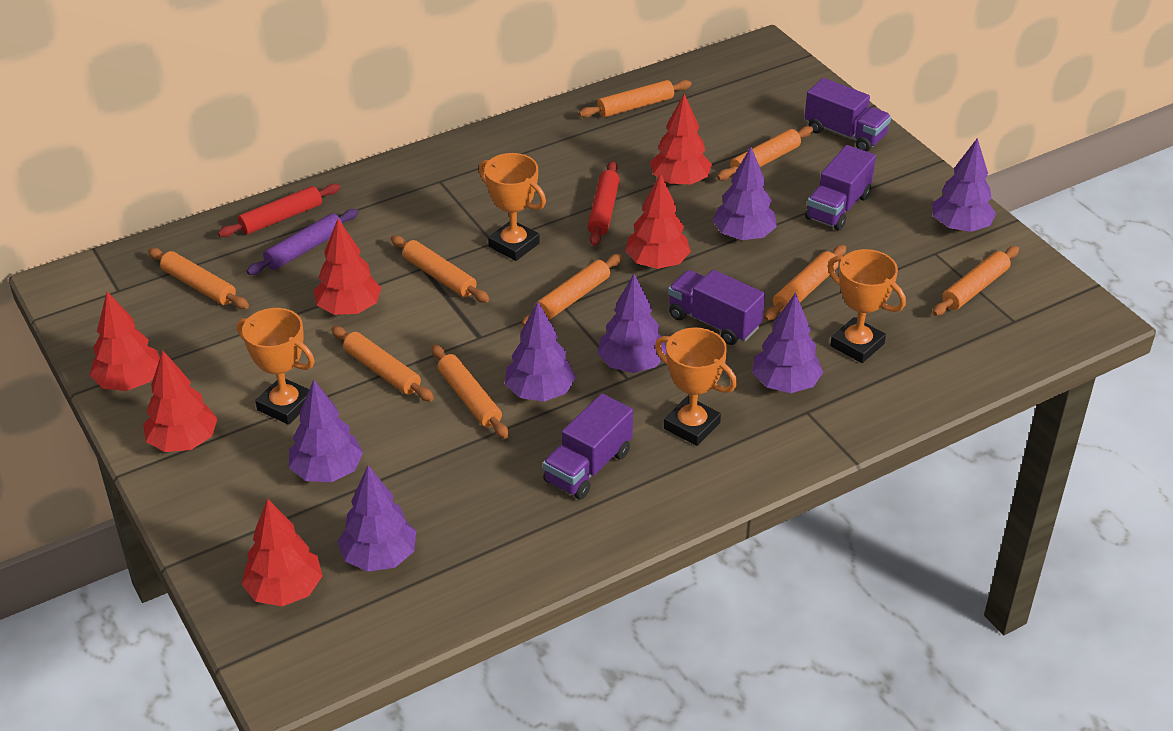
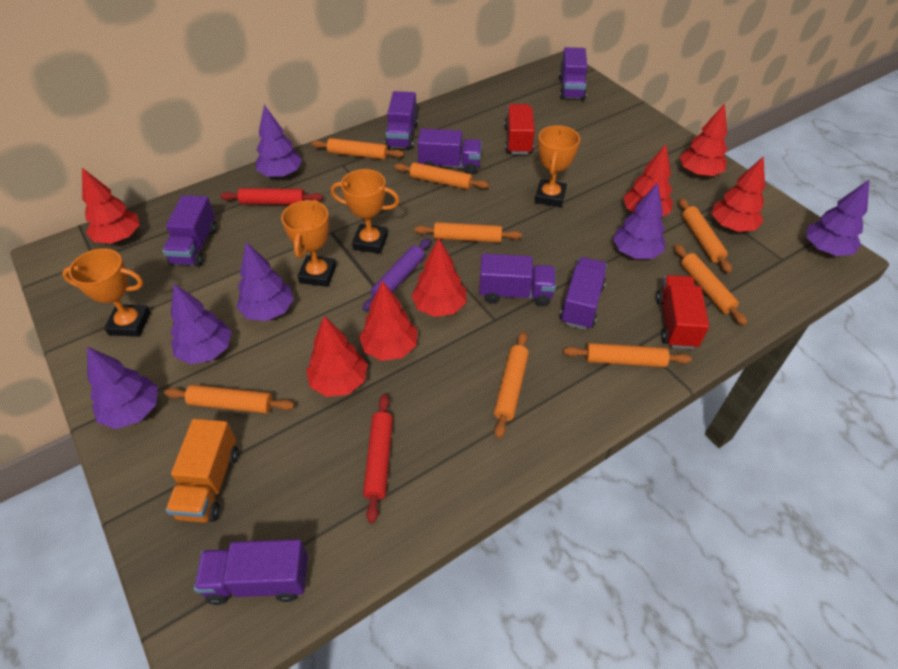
orange rolling pin: [148,248,249,309] [331,326,434,401] [391,235,490,303] [432,344,509,439] [522,254,622,327] [579,80,692,118] [717,126,813,180] [764,245,846,321] [932,246,1019,316] = 9 -> [164,385,295,413] [311,138,404,160] [394,162,489,190] [414,222,522,243] [494,331,529,439] [563,343,692,367] [674,244,747,325] [679,198,732,273] = 8
orange truck: none = 0 -> [166,419,238,523] = 1
purple tree: [289,380,363,482] [338,465,416,572] [505,301,576,402] [597,274,666,373] [713,147,777,240] [752,293,823,393] [932,138,996,232] = 7 -> [87,347,158,429] [171,284,231,364] [237,242,294,321] [256,105,302,178] [613,183,665,259] [806,179,870,256] = 6
purple truck: [543,393,633,500] [668,270,765,345] [804,78,891,152] [805,145,876,230] = 4 -> [162,195,217,267] [194,539,308,605] [385,91,418,150] [418,128,482,174] [479,253,556,307] [559,47,587,100] [560,257,607,330] = 7
red tree: [90,291,160,391] [143,350,218,452] [241,499,323,606] [314,219,381,315] [625,173,691,269] [650,94,712,186] = 6 -> [82,168,139,244] [306,316,367,397] [359,280,417,361] [411,238,467,317] [623,144,673,218] [680,103,728,177] [712,156,765,232] = 7
red truck: none = 0 -> [504,104,535,155] [656,275,709,349] = 2

